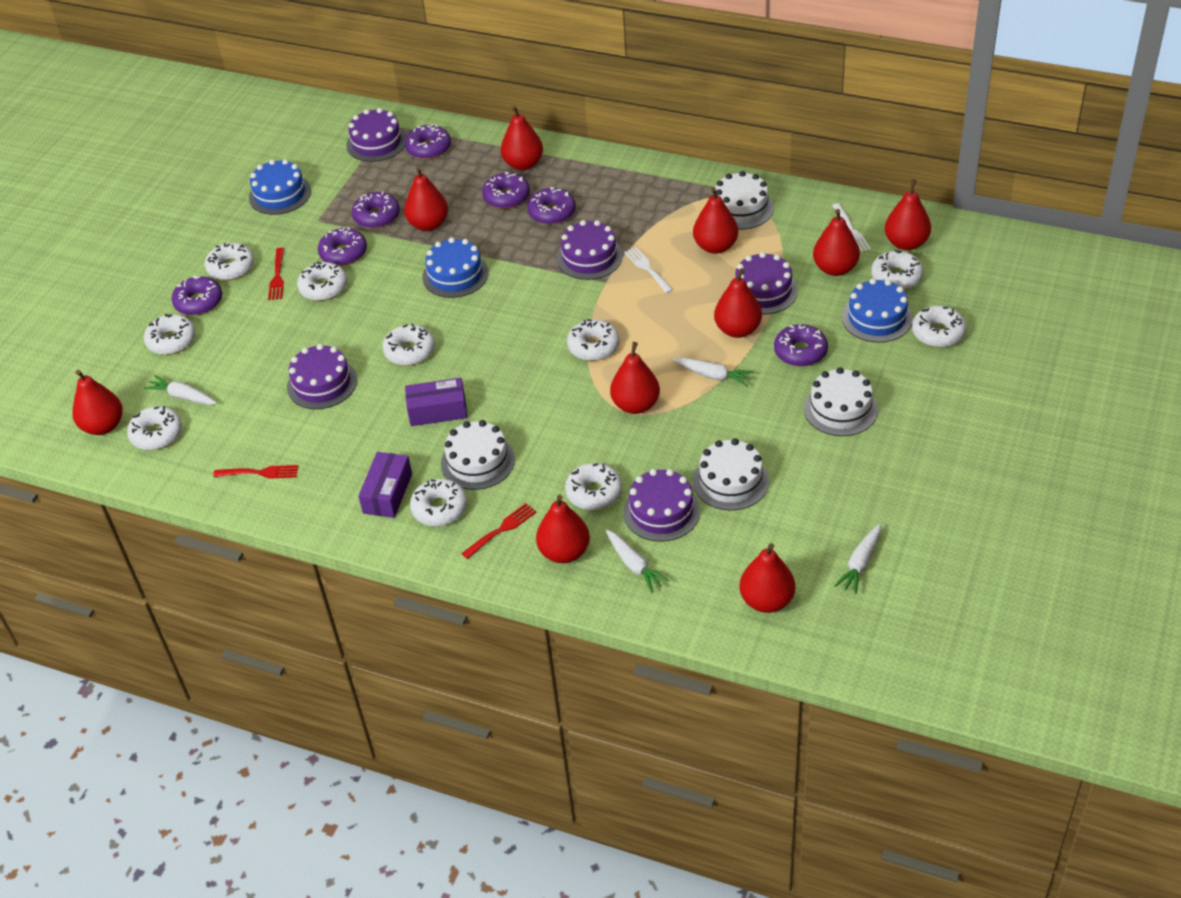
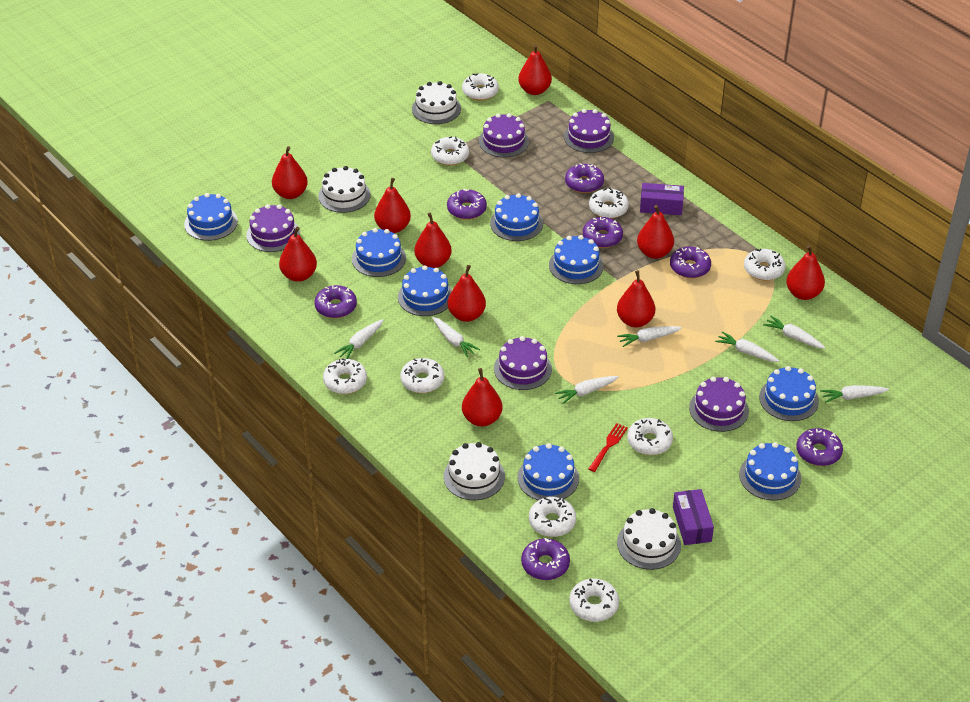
blue cake: [249,159,311,215] [422,237,489,298] [842,278,913,342] = 3 -> [184,193,238,241] [352,228,406,277] [398,265,452,316] [490,193,543,241] [517,443,579,500] [549,235,604,284] [739,442,801,500] [759,366,819,421] = 8
red fork: [213,465,298,479] [268,247,284,300] [461,503,536,559] = 3 -> [588,423,628,472] = 1
white carrot: [144,375,217,405] [606,530,670,593] [673,358,754,386] [834,524,881,594] = 4 -> [334,319,383,359] [432,317,480,357] [555,376,619,404] [617,326,682,347] [715,331,779,362] [763,316,825,349] [820,385,889,403] = 7
white donut: [127,406,182,450] [144,314,196,355] [205,242,254,280] [297,262,347,301] [383,323,435,366] [410,478,467,526] [565,463,622,510] [567,319,620,361] [871,249,923,290] [912,306,966,347] = 10 -> [323,358,367,394] [400,358,444,393] [431,136,469,165] [462,73,499,100] [529,497,576,537] [569,578,619,622] [589,188,629,219] [627,418,673,455] [744,249,786,281] = 9
white fork: [624,247,673,293] [832,203,871,252] = 2 -> none = 0

